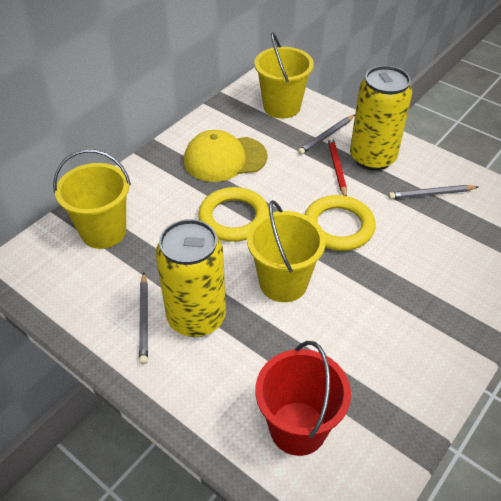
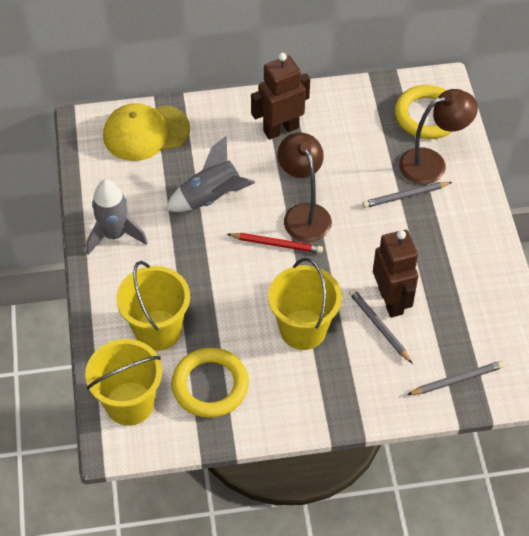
brown lamp: none = 0 -> [277,132,332,242] [399,89,478,184] = 2
brown robot: none = 0 -> [251,53,310,140] [373,230,418,317] = 2
grey rocket: none = 0 -> [86,179,148,255] [165,136,255,212] = 2
red bucket: [256,341,351,456] = 1 -> none = 0
yellow can: [156,219,226,337] [350,66,412,171] = 2 -> none = 0

